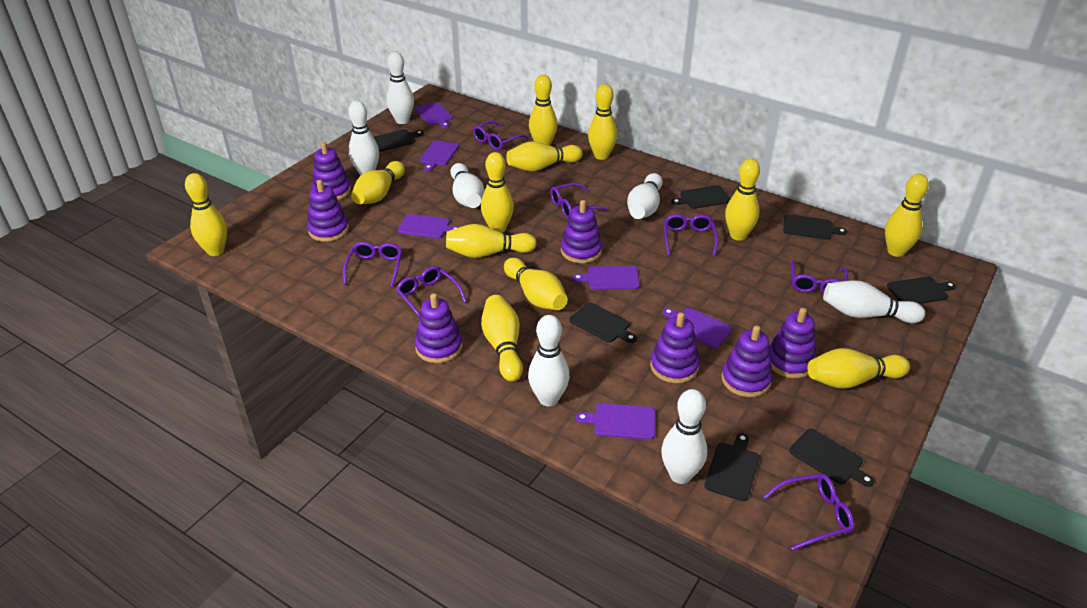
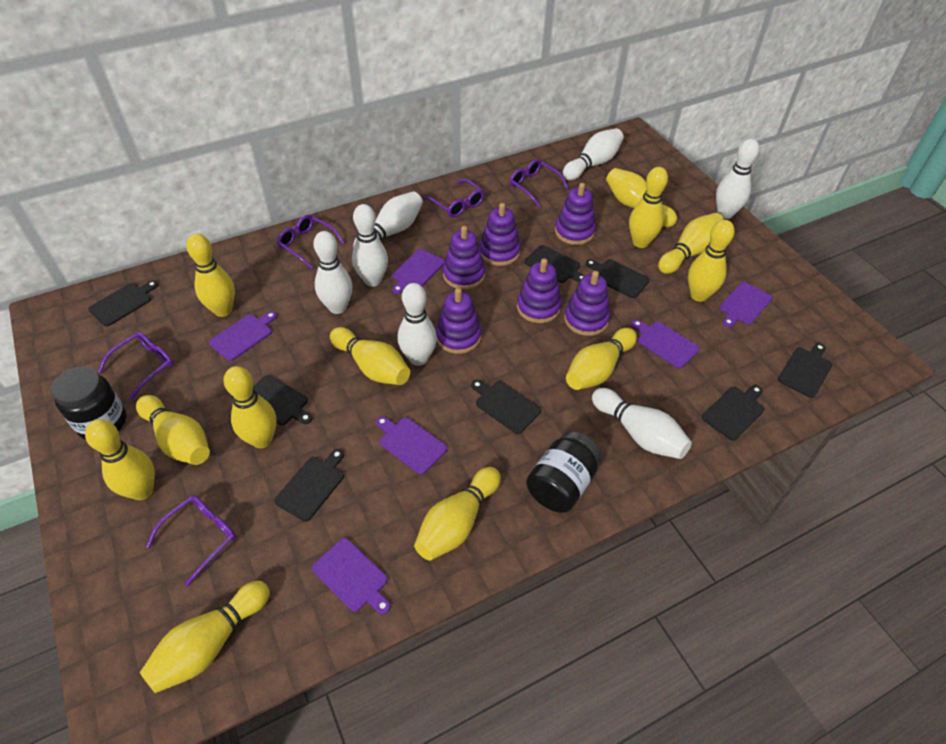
black cutting board: [374,129,424,152] [569,302,637,343] [671,185,731,209] [704,433,760,501] [783,214,847,240] [789,428,874,487] [887,276,956,304] = 7 -> [88,280,158,326] [253,375,312,425] [274,449,344,522] [471,380,541,434] [525,245,585,283] [585,259,650,298] [702,385,765,441] [778,343,832,398] = 8
black jar: none = 0 -> [51,366,126,440] [526,431,602,513] = 2
purple glasses: [343,242,402,288] [396,266,467,317] [473,120,528,150] [550,183,608,219] [664,214,718,256] [763,474,854,550] [791,260,848,294] = 7 -> [98,332,173,400] [146,495,236,587] [277,215,345,269] [423,179,485,217] [510,159,569,207] = 5
purple stacking toy: [307,180,349,242] [312,142,351,200] [415,293,463,363] [561,200,602,263] [650,312,700,383] [721,325,773,397] [769,308,816,378] = 7 -> [436,288,481,354] [443,226,485,290] [479,203,521,266] [517,258,562,323] [555,183,596,245] [564,271,610,336] = 6

